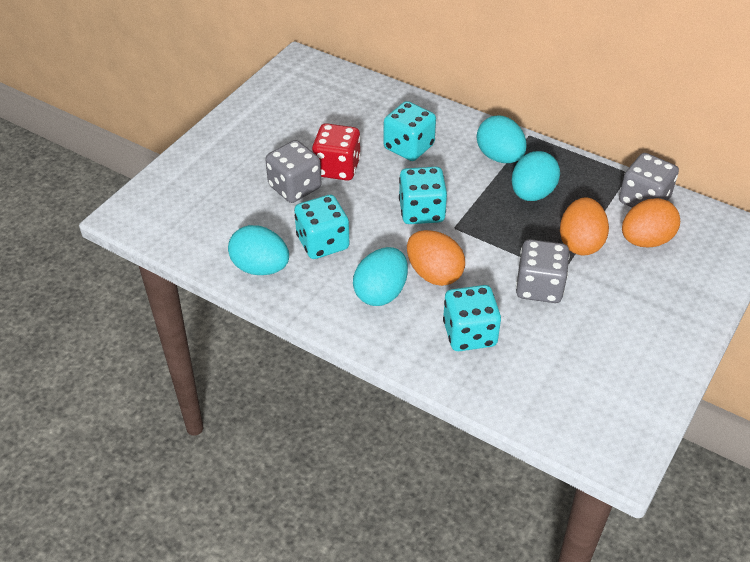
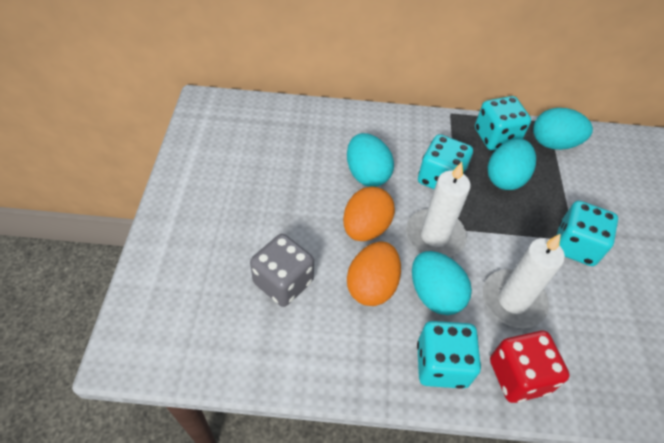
grey dice: [265,140,322,203] [516,239,570,303] [619,153,679,208] = 3 -> [250,234,314,307] = 1
orange egg: [407,230,465,286] [560,197,609,255] [622,198,680,247] = 3 -> [343,186,395,241] [347,242,401,306] = 2
white candle: none = 0 -> [406,162,471,258] [482,234,565,328] = 2

